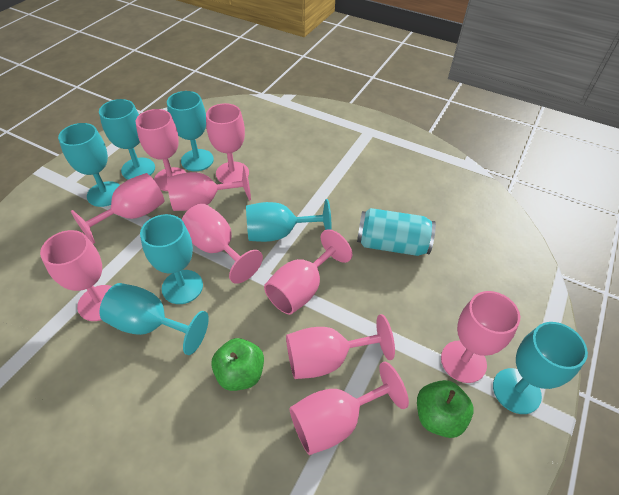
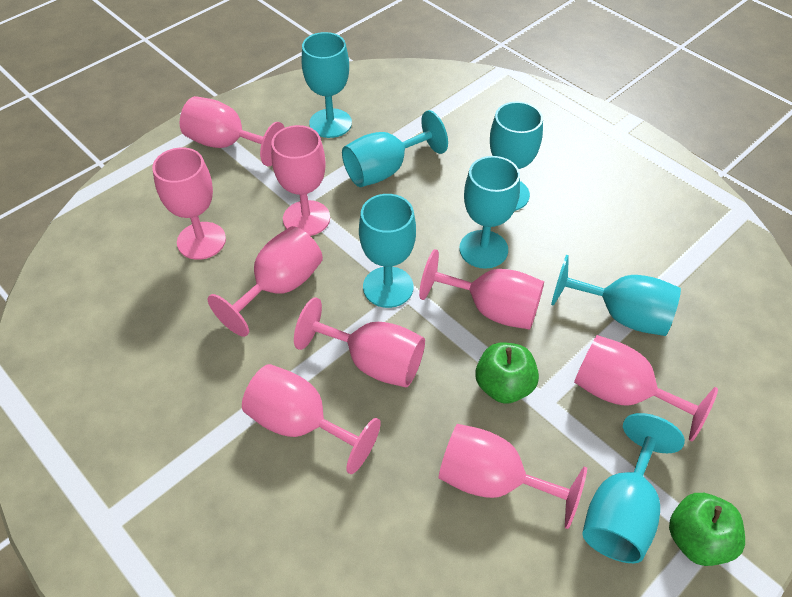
pink goblet: [40,230,112,321] [71,173,164,244] [136,109,186,191] [167,165,251,211] [182,204,263,284] [206,103,249,184] [264,229,352,315] [286,314,395,379] [290,362,409,455] [441,291,520,383] = 10 -> [152,147,226,260] [180,96,285,166] [208,226,323,337] [242,364,381,474] [271,125,330,236] [294,297,425,388] [419,249,544,329] [439,424,587,529] [574,335,718,442] = 9
turquoise can: [357,208,436,256] = 1 -> none = 0

